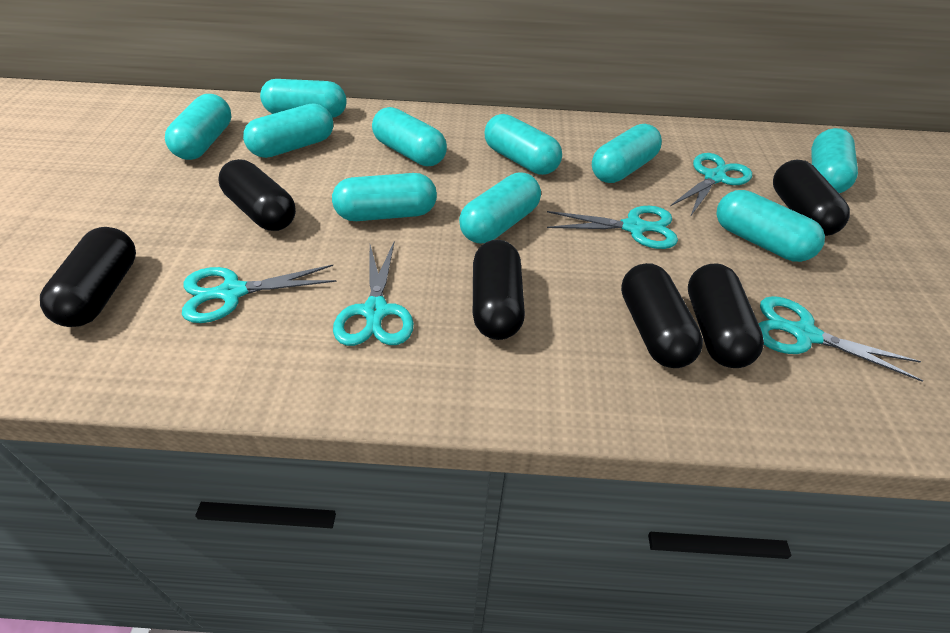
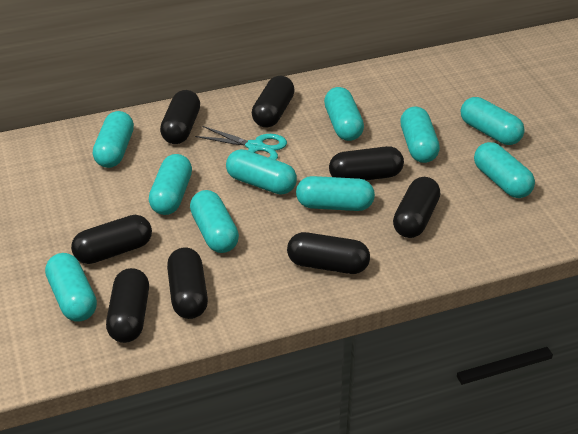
black capsule: [40,227,136,327] [219,159,296,231] [473,240,525,340] [621,263,703,368] [688,263,764,368] [773,159,850,236] = 6 -> [71,215,152,264] [106,268,149,343] [160,90,200,144] [167,248,208,319] [252,76,295,128] [287,232,370,274] [329,146,404,181] [393,177,440,238] = 8
turquoise scissors: [182,265,337,323] [333,242,414,346] [547,206,678,249] [670,153,752,217] [759,296,923,382] = 5 -> [195,126,287,160] = 1

